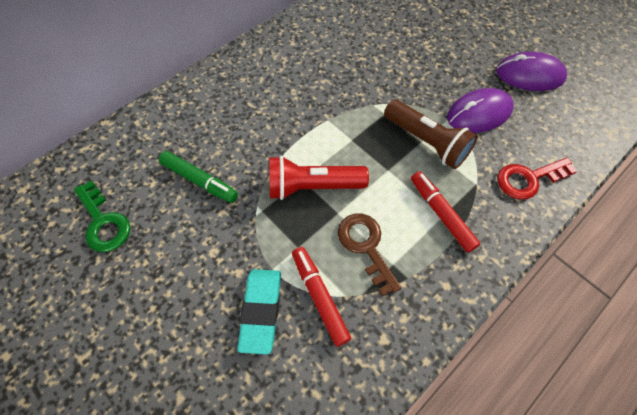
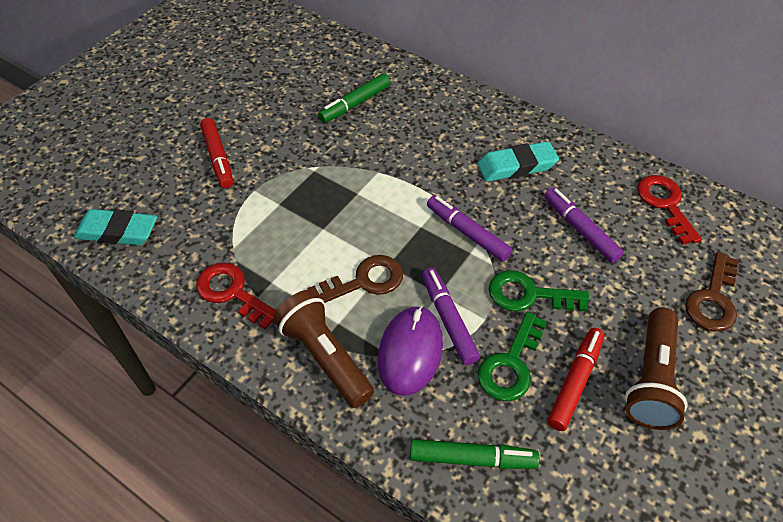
brown flashlight: [384,100,478,169] = 1 -> [273,290,374,408] [625,308,687,430] = 2
brown key: [338,213,401,297] = 1 -> [307,255,403,303] [685,252,739,332] = 2
green key: [74,180,130,252] = 1 -> [478,312,547,401] [489,270,589,311] = 2
green marker: [159,151,238,203] = 1 -> [318,74,390,123] [410,439,540,469] = 2
purple marker: none = 0 -> [422,268,480,365] [427,195,512,262] [544,188,624,263] = 3
purple mouse: [447,88,514,133] [496,51,567,91] = 2 -> [378,306,443,396] = 1
red flashlight: [269,156,369,200] = 1 -> none = 0
red key: [497,157,577,200] = 1 -> [196,263,276,330] [637,175,702,245] = 2
turquoise eraser: [237,269,281,355] = 1 -> [73,209,157,245] [478,141,559,182] = 2

